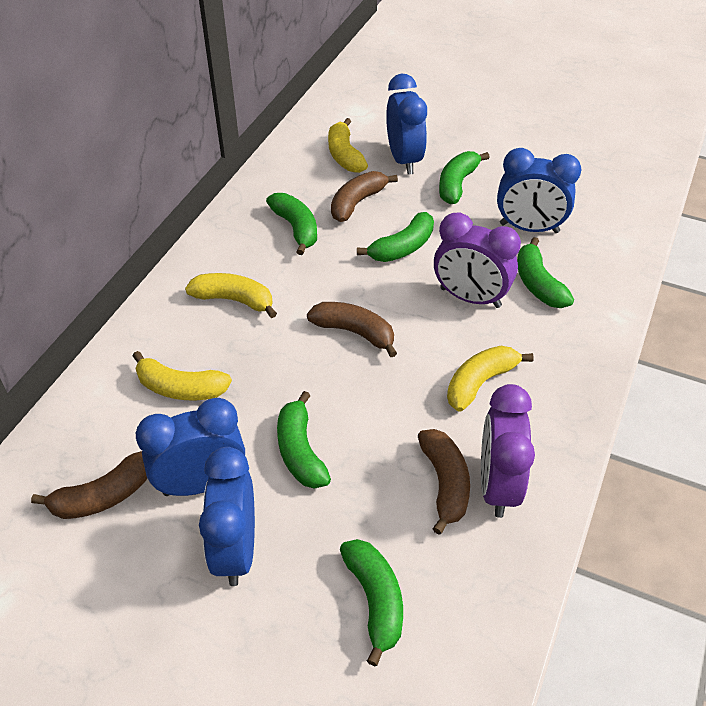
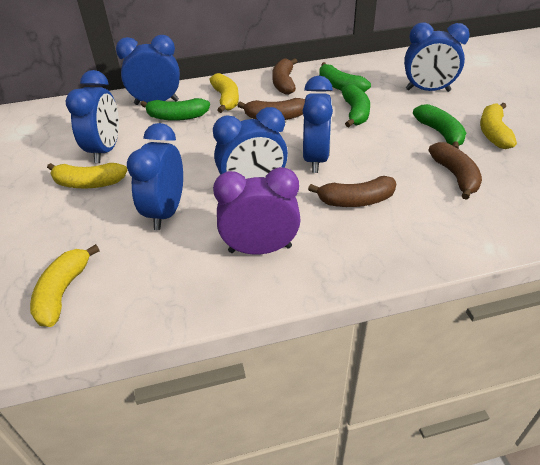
blue clock: [136,398,245,496] [199,447,255,586] [386,73,427,175] [497,148,581,233] = 4 -> [66,70,119,163] [116,35,180,105] [127,123,183,230] [213,107,288,179] [302,76,333,173] [404,23,470,92] = 6
green banana: [266,193,317,255] [277,391,331,489] [340,539,403,667] [357,212,434,262] [439,151,490,204] [517,237,574,308] = 6 -> [140,98,210,121] [319,62,371,92] [341,84,370,127] [413,104,466,149] = 4
purple clock: [434,212,521,308] [481,384,535,518] = 2 -> [213,167,301,255] = 1

